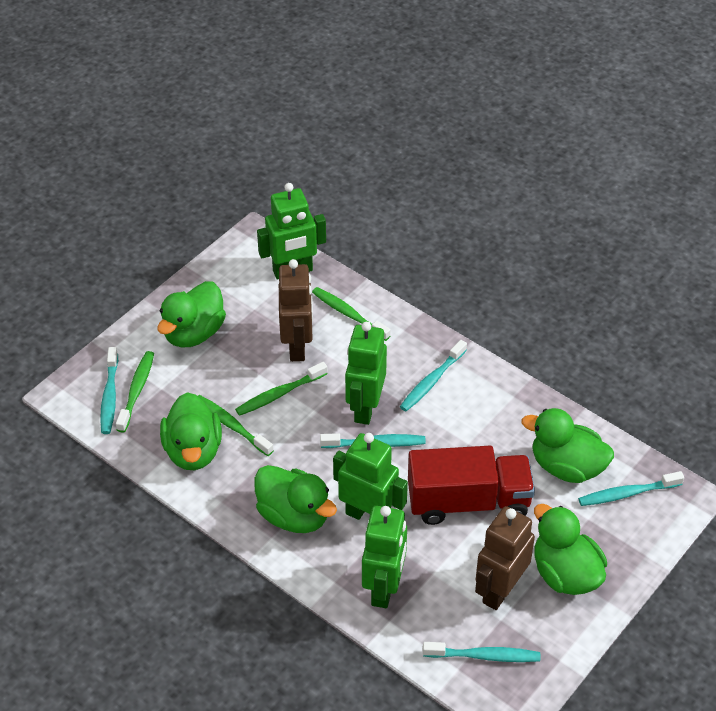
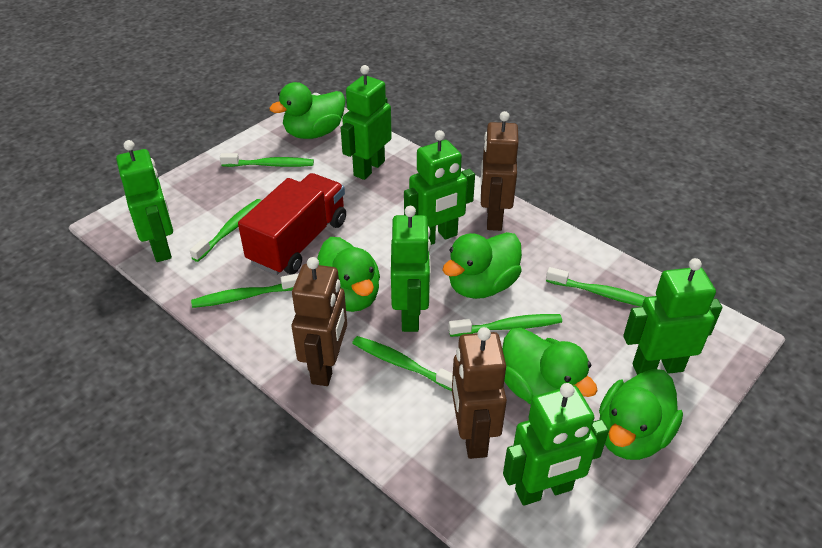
brown robot: [279,259,313,362] [475,506,535,610] = 2 -> [292,257,347,386] [452,327,507,459] [481,111,519,231] = 3
green robot: [257,183,326,280] [333,433,408,520] [345,322,387,425] [362,506,407,608] = 4 -> [116,140,173,262] [341,65,392,180] [391,206,431,332] [404,130,475,245] [503,383,609,506] [623,258,722,375] = 6
green toothbrush: [116,351,154,433] [198,395,274,456] [235,362,328,416] [312,287,391,341] = 4 -> [190,199,262,262] [191,273,299,308] [220,153,314,167] [352,336,453,391] [448,314,562,337] [546,267,646,307] = 6
turquoise toothbrush: [100,347,118,434] [320,433,426,448] [400,340,467,411] [423,642,540,662] [578,471,684,506] = 5 -> none = 0

